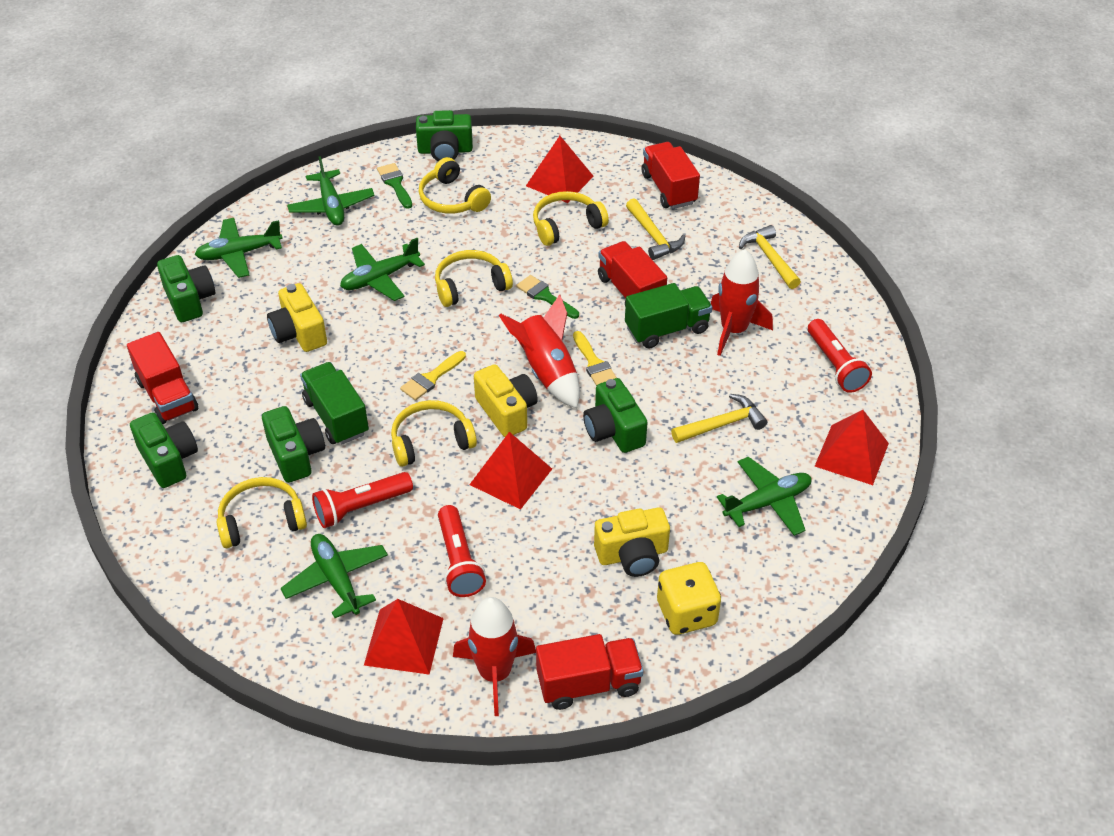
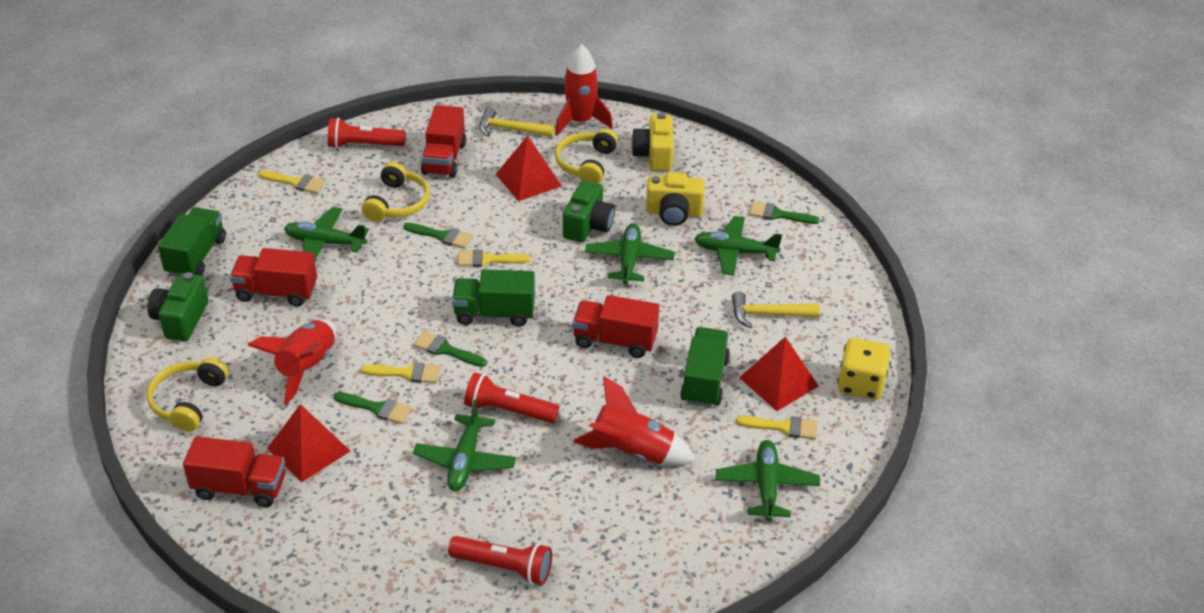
green brush: [377,163,412,209] [516,275,579,319] = 2 -> [333,392,412,424] [403,223,473,248] [413,331,487,367] [749,201,820,224] = 4
green camera: [130,412,198,488] [157,255,215,322] [262,406,325,483] [416,110,473,161] [583,378,648,453] = 5 -> [148,272,208,341] [563,180,615,242] = 2
green truck: [300,362,369,445] [625,283,712,349] = 2 -> [158,207,226,276] [452,269,535,327] [680,327,730,407] = 3
red pyramid: [364,599,444,674] [469,432,552,510] [526,136,594,203] [815,410,889,485] = 4 -> [267,404,350,483] [496,136,562,201] [739,336,819,411] = 3
yellow brush: [400,351,466,400] [573,331,617,386] = 2 -> [258,171,325,193] [361,362,440,383] [458,249,531,267] [736,416,818,439] = 4
yellow camera: [267,283,327,352] [474,364,538,437] [594,507,670,577] = 3 -> [631,112,674,171] [646,172,705,226] = 2
yellow hammer: [626,198,685,260] [671,394,767,443] [739,225,801,289] = 3 -> [479,107,554,137] [732,292,820,328] = 2
yellow headphones: [217,477,307,548] [391,400,477,467] [419,157,491,214] [435,250,513,307] [533,191,609,246] = 5 -> [147,357,229,431] [362,162,430,222] [555,129,618,183] = 3

